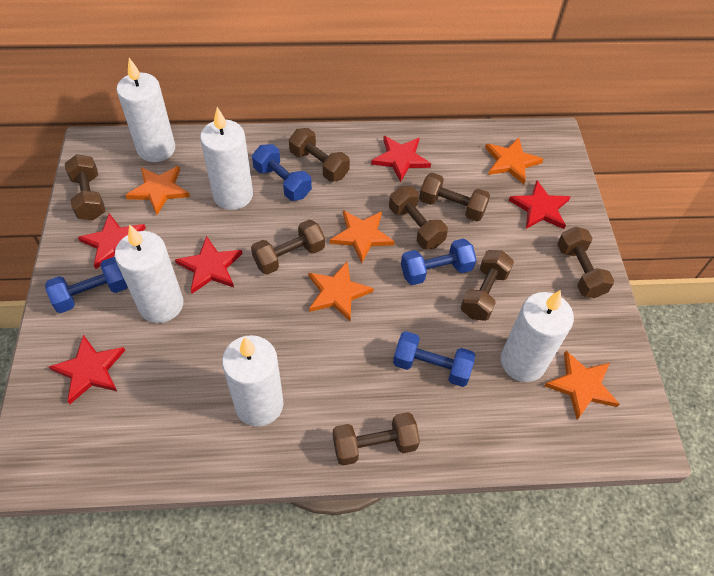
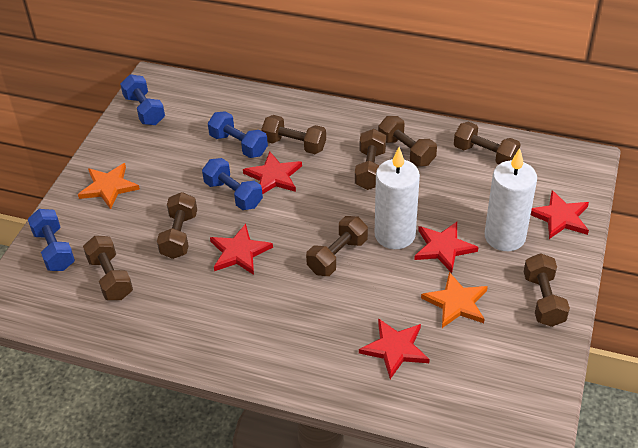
orange star: [125,166,190,215] [308,262,374,322] [330,210,395,263] [485,137,544,184] [544,351,620,420] = 5 -> [78,163,140,209] [421,272,488,328] = 2
white candle: [115,224,183,323] [116,58,175,162] [200,107,253,210] [222,335,283,426] [501,290,574,382] = 5 -> [375,147,420,249] [485,148,537,251] = 2

